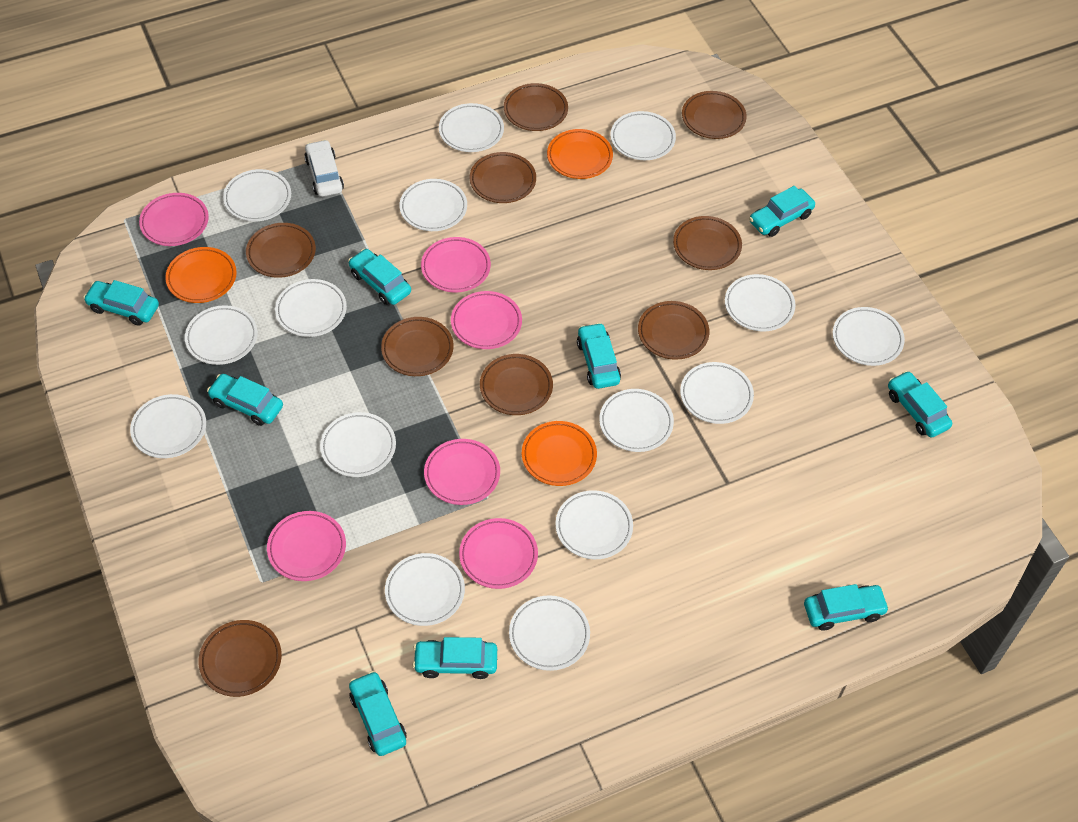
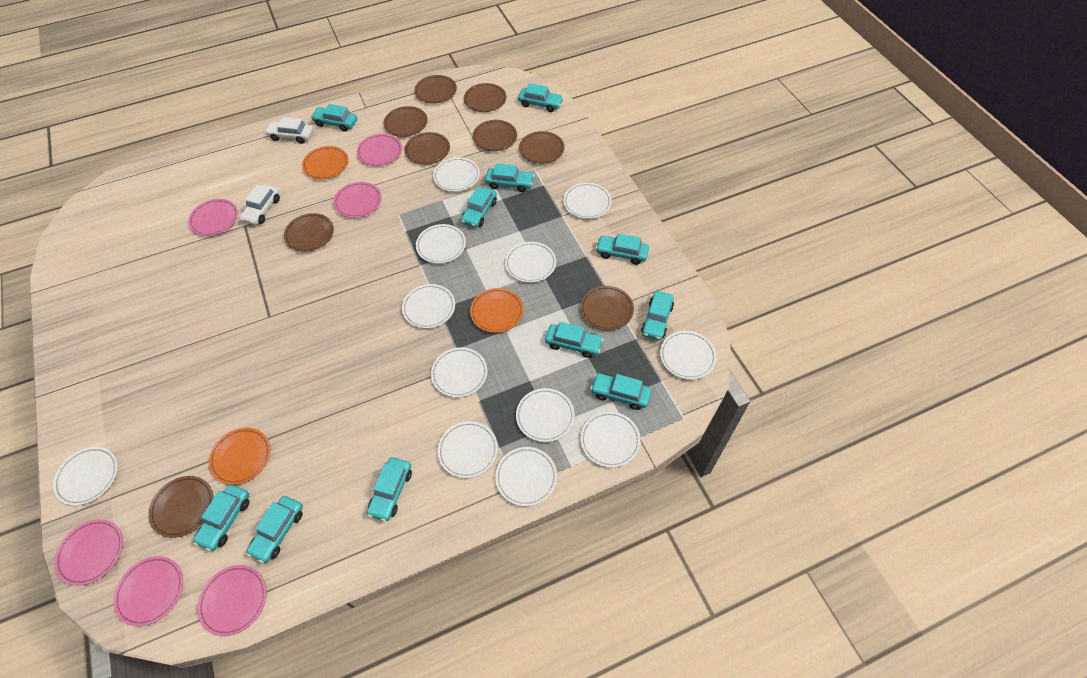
turquoise car: [83,280,159,326] [207,374,283,426] [348,249,411,305] [349,671,407,756] [413,637,497,679] [577,323,621,389] [749,186,815,237] [804,584,889,631] [888,371,952,438] = 9 -> [193,485,249,551] [246,496,303,563] [311,104,357,132] [367,457,412,521] [461,187,497,228] [485,163,534,192] [518,83,563,112] [545,322,603,358] [590,373,651,410] [596,233,649,265] [641,291,674,340] = 11
white car: [304,140,344,197] = 1 -> [240,185,280,225] [265,117,313,144] = 2
white plate: [130,394,206,458] [185,305,258,365] [223,169,291,222] [275,279,347,337] [320,412,396,477] [385,553,465,626] [399,179,467,231] [439,103,504,152] [509,595,590,671] [555,490,633,559] [599,389,674,452] [611,111,676,160] [680,362,754,424] [725,274,795,331] [833,307,905,366] = 15 -> [53,447,118,506] [402,284,455,329] [416,224,466,264] [431,347,488,398] [433,157,480,192] [437,421,498,478] [495,447,557,506] [505,242,556,283] [516,388,575,442] [563,182,612,219] [580,411,641,468] [660,331,717,380] = 12

